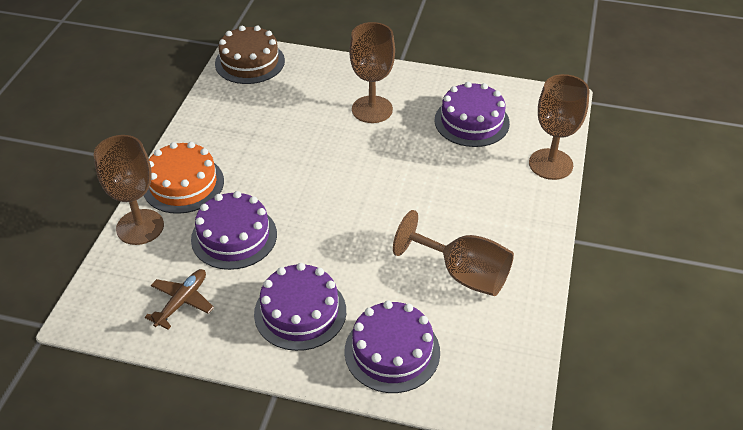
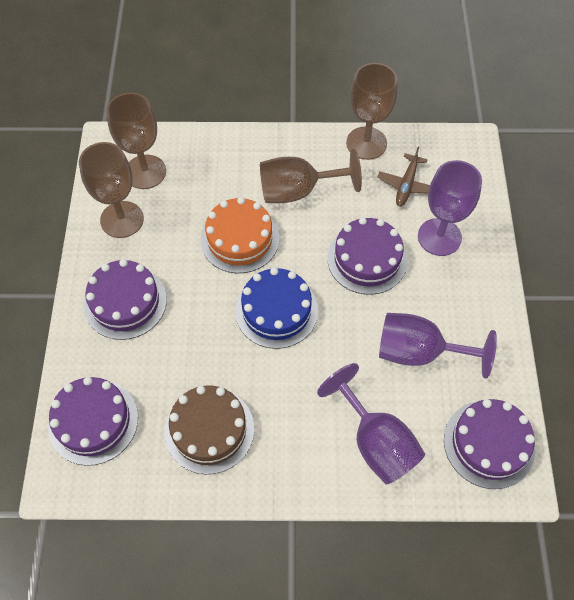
blue cake: none = 0 -> [235,268,318,349] = 1
purple goblet: none = 0 -> [317,363,425,485] [379,313,497,379] [418,160,482,256] = 3

